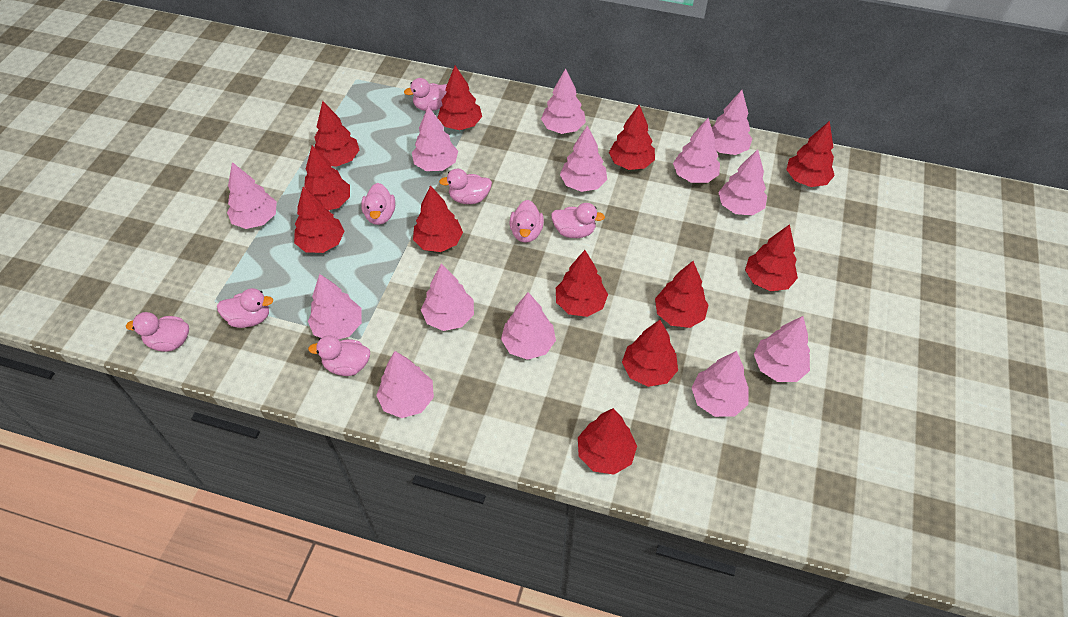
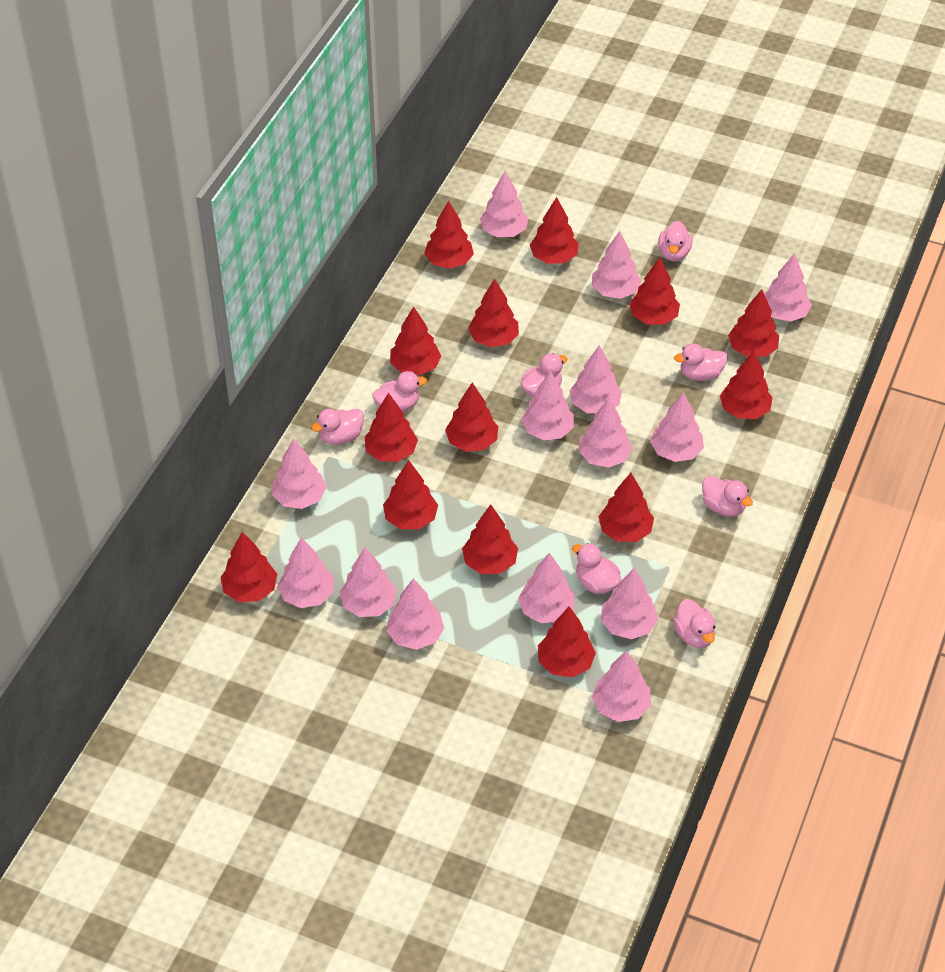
pink tree: [227,162,277,229] [308,274,362,339] [376,351,434,418] [412,106,458,171] [421,264,474,331] [501,292,556,360] [541,68,586,134] [560,125,607,192] [673,118,720,183] [691,351,749,417] [712,90,752,155] [718,149,767,215] [754,316,810,382] = 13 -> [272,439,327,509] [278,537,334,608] [340,547,397,617] [386,578,444,650] [480,171,528,237] [518,553,575,623] [521,371,574,440] [569,345,622,413] [579,398,633,468] [592,231,642,299] [592,651,651,722] [601,568,658,639] [650,392,704,462] [764,253,812,322] = 14
red tree: [294,187,345,253] [304,145,350,210] [315,101,359,167] [413,185,463,252] [437,65,482,130] [556,250,608,317] [578,408,637,474] [609,105,655,170] [622,320,678,387] [655,261,708,328] [745,224,798,291] [786,121,835,187] = 12 -> [220,532,277,602] [365,393,418,462] [383,460,438,529] [390,306,441,375] [424,201,474,269] [445,383,498,452] [462,504,518,574] [468,279,519,347] [530,197,579,264] [538,606,596,677] [598,473,654,542] [629,257,680,325] [720,351,773,419] [728,289,779,357] = 14

